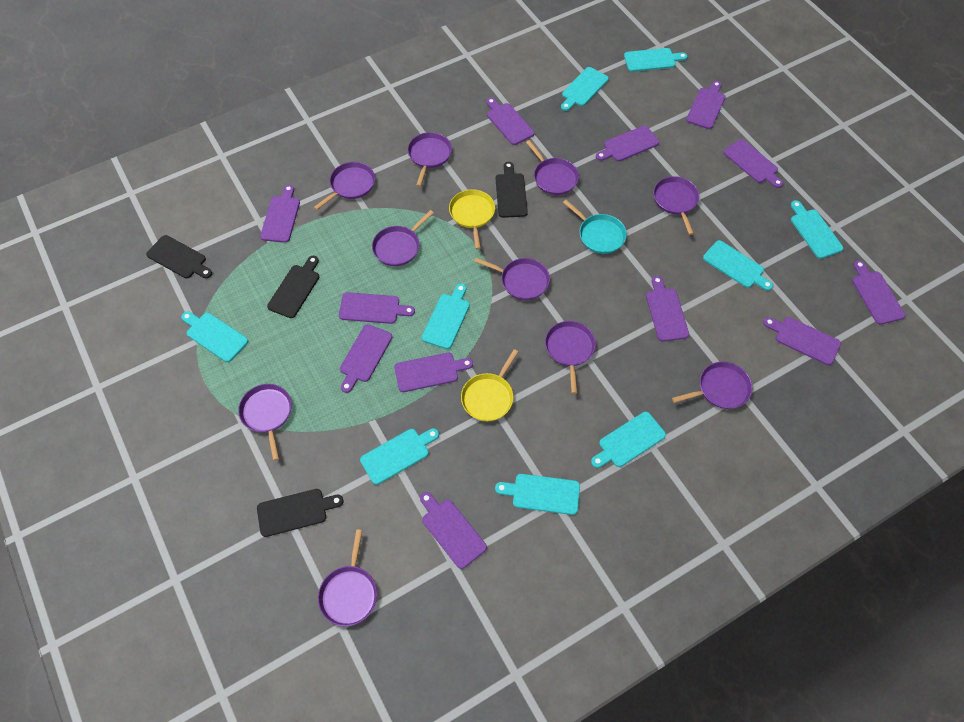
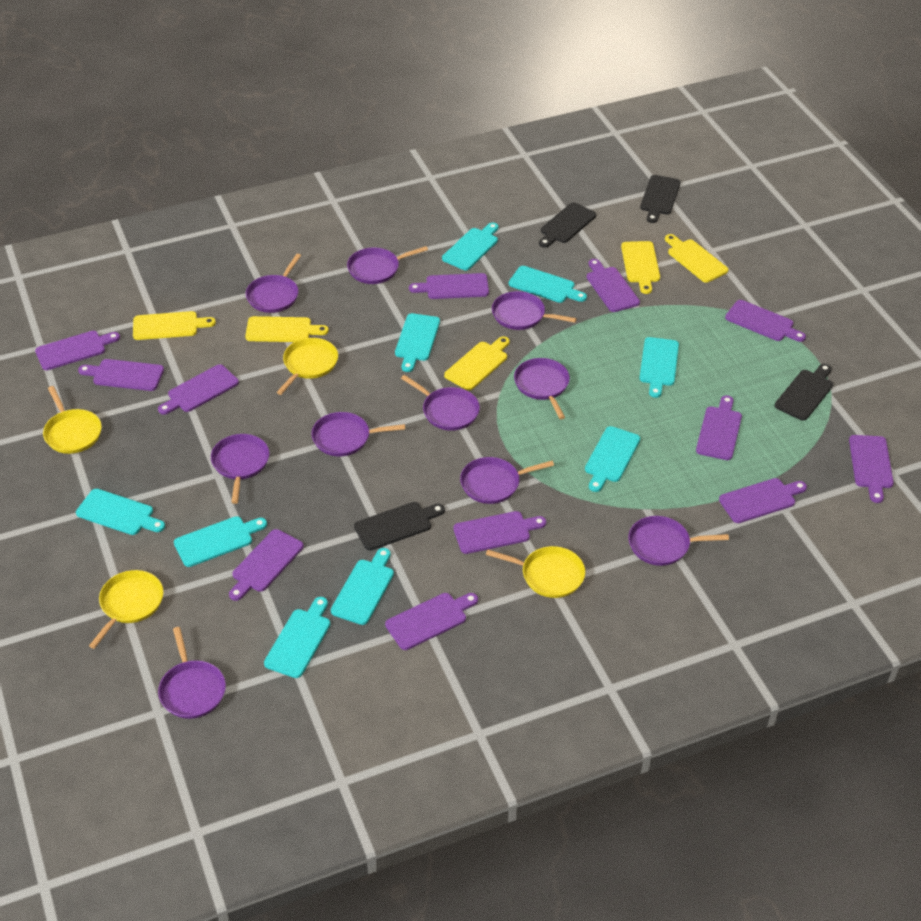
turquoise pan: [563,200,627,254] = 1 -> none = 0
yellow cutting board: none = 0 -> [133,311,216,340] [245,316,329,342] [444,336,510,390] [621,241,660,294] [665,234,728,283] = 5
yellow pan: [449,189,495,249] [461,349,518,421] = 2 -> [43,386,102,454] [89,570,163,649] [276,338,338,395] [486,546,585,598] = 4

